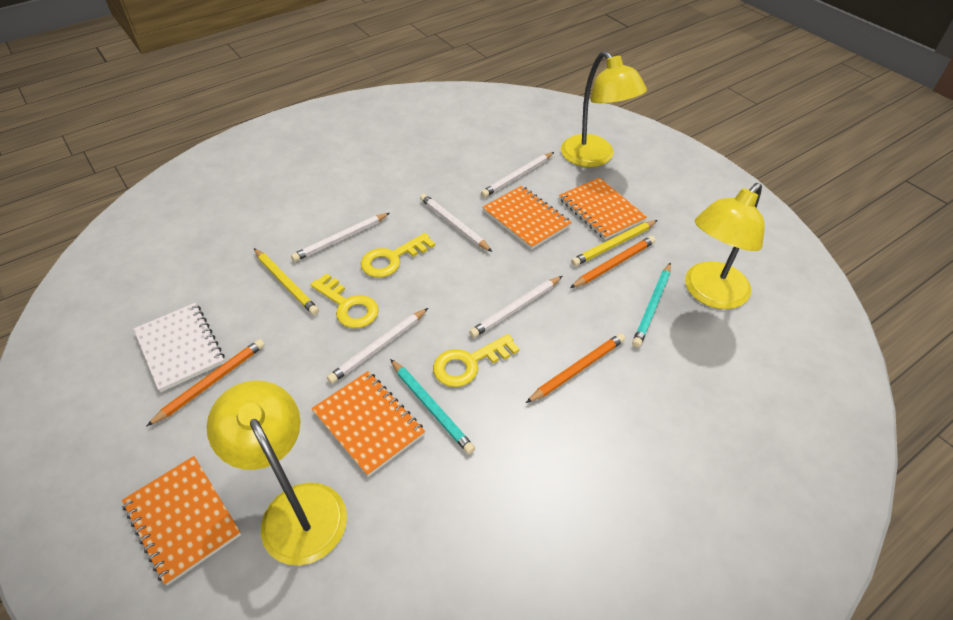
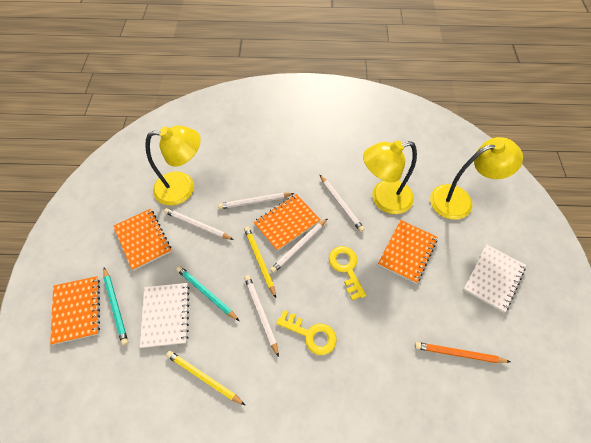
orange pencil: [146,339,265,427] [526,333,625,403] [570,236,656,288] = 3 -> [415,342,510,363] = 1
white notebook: [134,303,225,392] = 1 -> [140,283,189,348] [463,244,526,313] = 2
yellow key: [310,273,379,328] [361,233,435,277] [433,334,519,387] = 3 -> [276,310,337,355] [329,246,366,301] = 2

